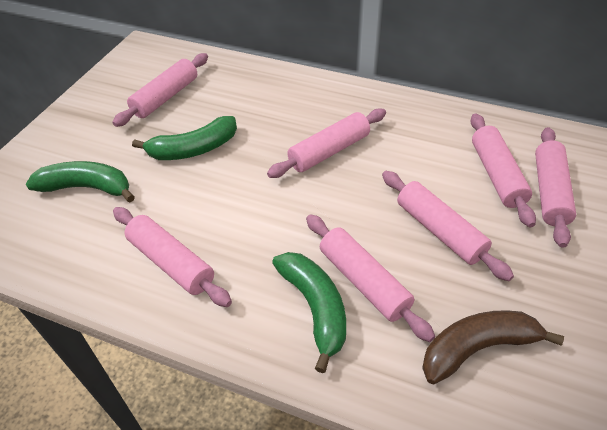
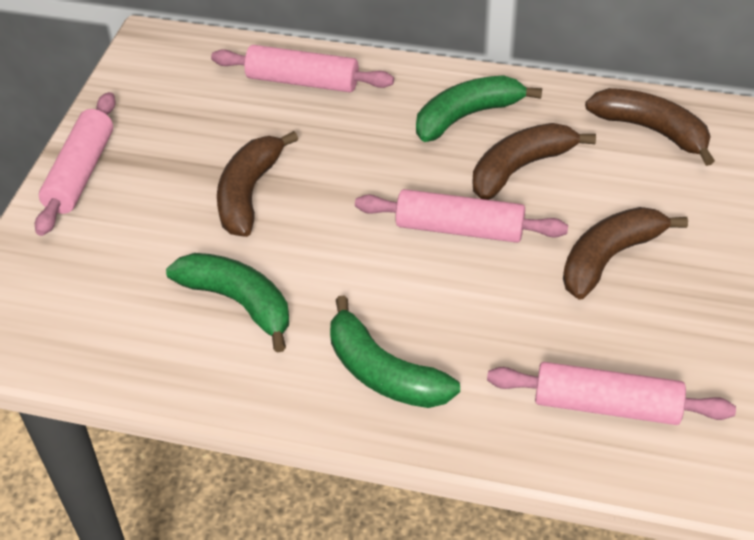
brown banana: [422,310,564,384] = 1 -> [217,131,298,237] [472,123,596,200] [563,207,688,300] [585,88,715,166] = 4
pink rolling pin: [112,53,208,127] [113,207,232,307] [267,108,386,178] [306,214,435,342] [382,171,514,281] [470,114,536,227] [535,127,576,248] = 7 -> [35,92,116,236] [211,45,394,92] [355,189,568,243] [487,362,736,425] = 4

